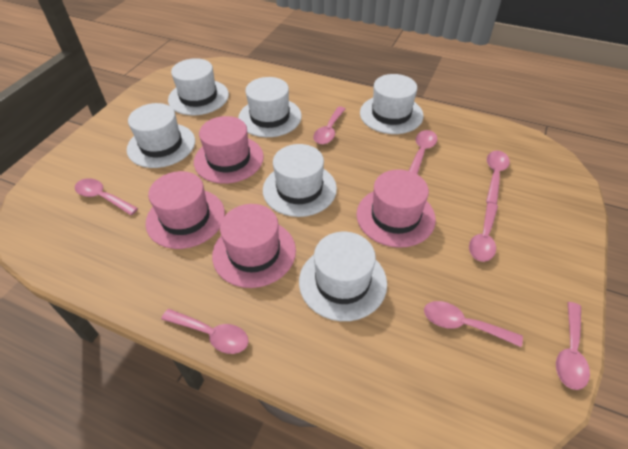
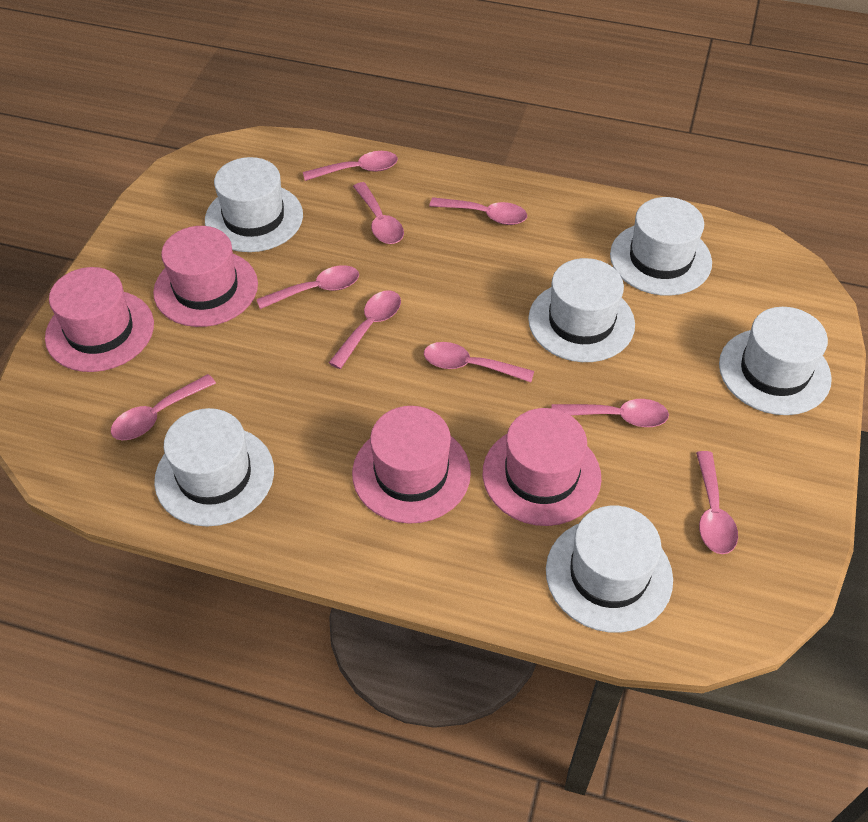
pink spoon: [75,178,138,215] [161,309,249,354] [313,106,345,145] [409,130,437,175] [424,301,523,347] [469,203,498,262] [486,151,510,205] [556,302,590,390] = 8 -> [111,374,216,440] [256,265,359,309] [303,151,398,181] [329,290,401,369] [353,182,404,244] [424,342,534,382] [429,197,527,225] [552,399,669,427] [696,451,738,554] = 9

